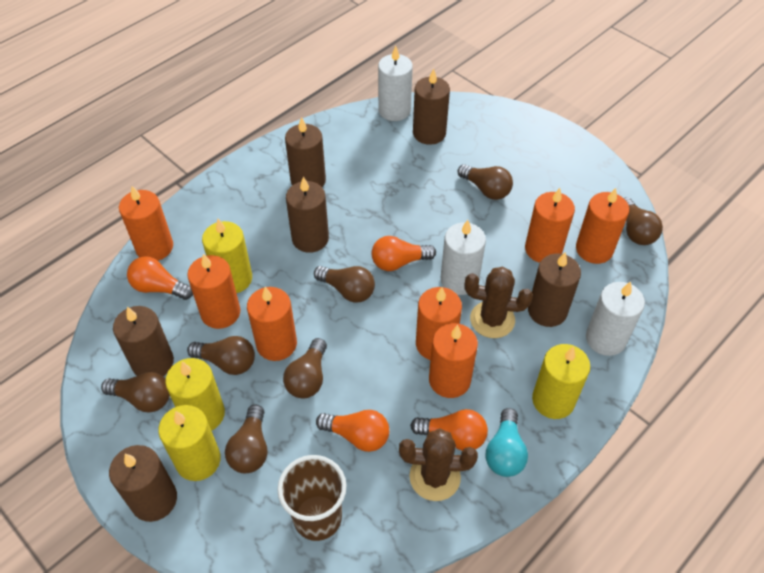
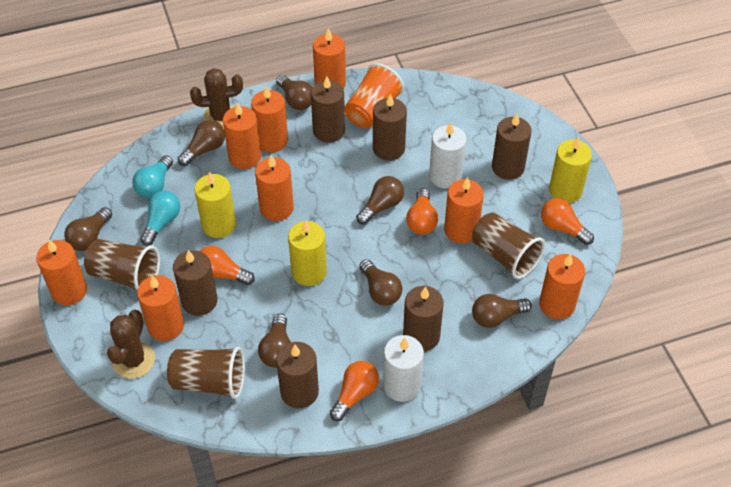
brown cup: [277,455,346,541] = 1 -> [84,239,160,290] [167,346,245,399] [472,212,545,279] = 3
orange candle: [119,186,173,261] [187,254,240,329] [247,287,297,361] [416,287,462,360] [429,323,478,398] [525,188,575,263] [576,188,629,264] = 7 -> [36,240,87,305] [137,275,184,341] [223,102,261,169] [251,86,288,153] [255,155,294,221] [313,28,346,89] [444,177,484,243] [539,254,585,319] = 8
orange cup: none = 0 -> [345,63,404,128] = 1
turquoise light bulb: [486,408,528,477] = 1 -> [132,155,173,198] [140,191,180,246] = 2
white candle: [378,46,413,121] [441,220,486,295] [586,281,645,356] = 3 -> [383,335,424,402] [429,122,467,189] = 2
yellow candle: [158,405,221,481] [165,358,225,431] [202,219,252,293] [532,344,590,419] = 4 -> [194,171,236,238] [288,220,327,286] [549,136,592,203] = 3

